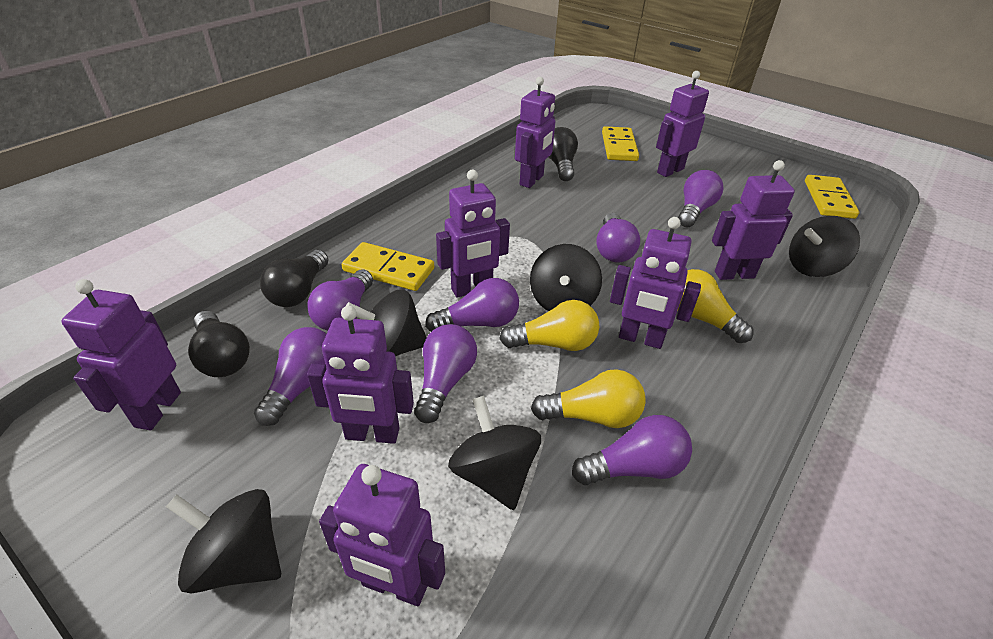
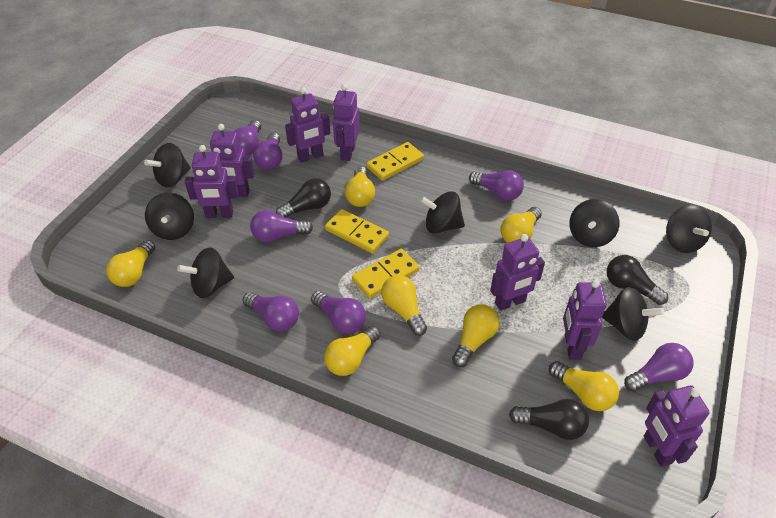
black spinning top: [166,489,281,593] [346,290,427,356] [448,396,541,510] [530,244,602,311] [789,216,860,277] = 5 -> [144,143,191,188] [145,193,194,240] [177,247,234,298] [420,191,465,234] [569,199,620,247] [602,287,664,341] [666,205,712,253] = 7
purple robot: [61,279,181,430] [307,306,414,444] [319,464,445,606] [436,170,510,298] [515,77,555,188] [610,217,701,349] [656,71,709,177] [712,160,795,280] = 8 -> [185,145,239,218] [210,124,255,197] [285,88,330,163] [333,84,360,161] [490,234,545,311] [563,280,607,360] [644,385,710,467] = 7
yellow light bulb: [499,300,599,351] [531,369,646,428] [677,269,754,343] = 3 -> [106,240,155,287] [324,326,381,376] [345,166,375,207] [381,275,427,336] [452,304,500,367] [500,207,542,243] [549,361,619,411] = 7

